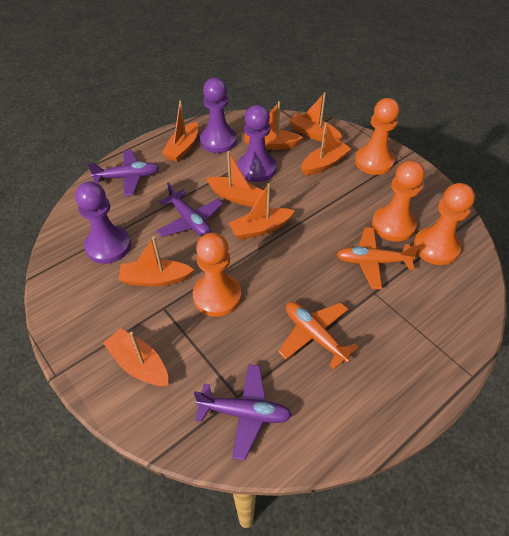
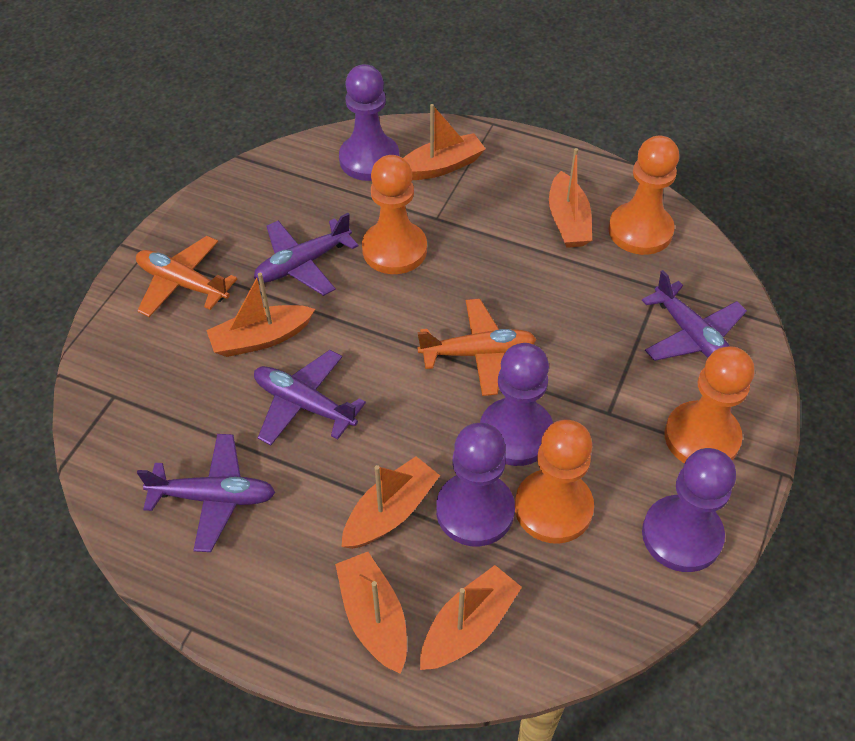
orange boat: [103,328,168,387] [118,236,194,286] [162,100,198,162] [206,151,263,207] [229,183,295,240] [244,101,303,150] [289,92,342,142] [301,122,351,175] = 8 -> [206,272,315,357] [335,552,407,674] [342,457,440,549] [403,104,485,180] [420,565,522,670] [549,148,592,248] = 6
purple pawn: [75,182,131,264] [200,78,237,153] [238,105,277,182] = 3 -> [339,64,399,181] [436,423,515,546] [480,343,553,466] [642,448,736,572] = 4
purple plane: [87,150,159,196] [156,182,223,237] [194,364,292,460] = 3 -> [137,434,275,552] [254,213,358,296] [254,350,366,445] [642,270,747,361] = 4

